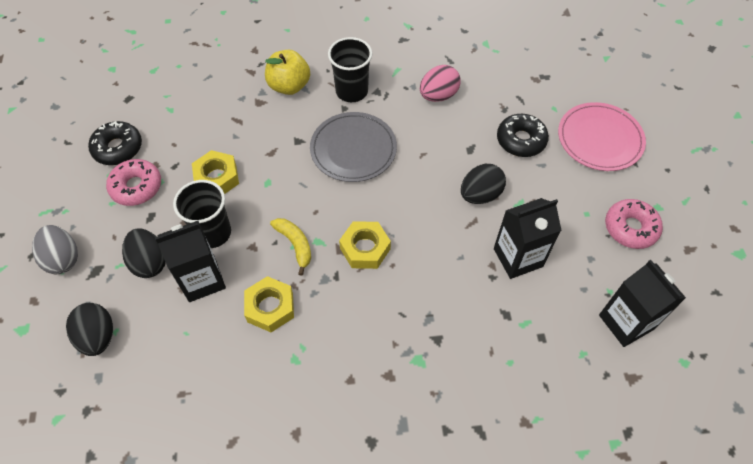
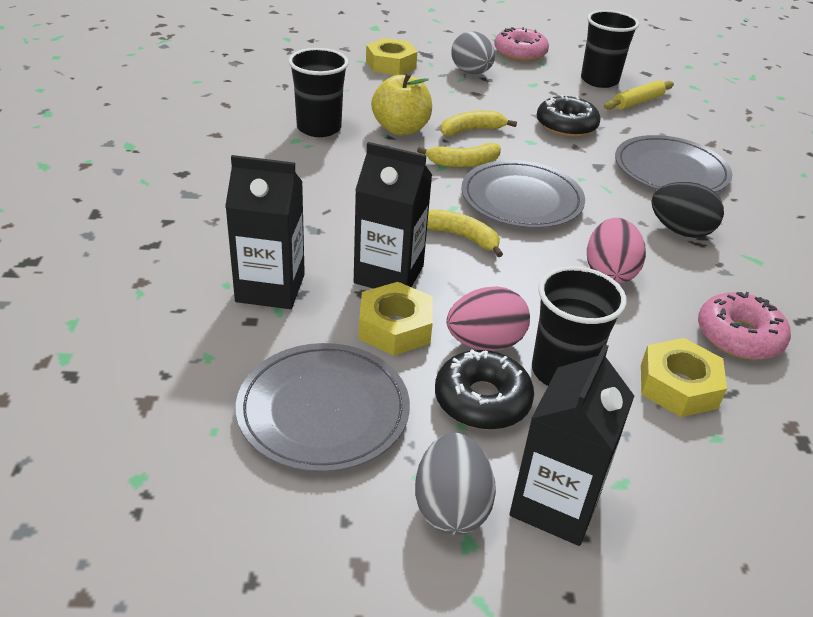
black cup: [173,180,231,248] [328,37,372,102] = 2 -> [288,48,349,137] [532,266,627,386] [581,10,639,88] = 3
black egg: [66,303,113,356] [122,228,166,278] [461,164,506,204] = 3 -> [651,182,724,238] = 1
grey egg: [32,225,78,274] = 1 -> [415,433,496,535] [451,31,495,74] = 2
grey plate: [310,112,397,182] = 1 -> [236,343,410,472] [461,160,585,228] [615,135,733,193] = 3
pink egg: [420,65,460,102] = 1 -> [447,286,530,351] [587,218,646,284] = 2
pink plate: [558,102,646,171] = 1 -> none = 0
yellow banana: [270,218,311,276] = 1 -> [417,143,501,167] [427,209,503,257] [441,111,517,136] = 3
yellow rolling pin: none = 0 -> [604,80,674,110] = 1

